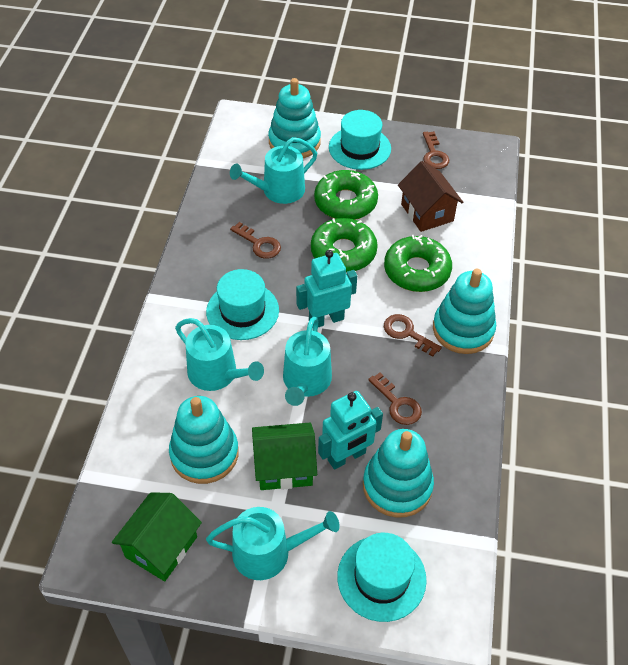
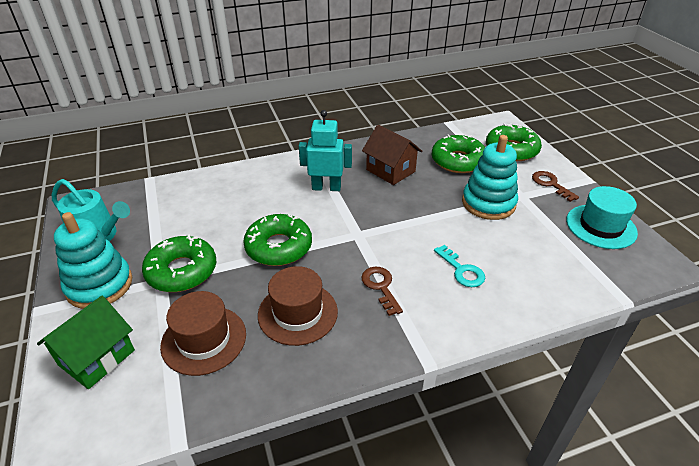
brown hat: none = 0 -> [160,291,246,376] [258,266,338,346] = 2
brown key: [230,222,281,259] [368,373,422,425] [384,314,442,357] [423,132,449,169] = 4 -> [361,267,403,316] [532,171,579,202] = 2
green donut: [311,218,378,272] [314,170,378,220] [384,235,452,292] = 3 -> [142,234,216,292] [243,214,312,266] [432,135,485,173] [486,123,542,161] = 4
green house: [112,492,202,581] [252,423,317,490] = 2 -> [37,296,135,389] = 1
turquoise hat: [206,269,279,340] [329,110,391,170] [337,533,427,622] = 3 -> [566,186,638,249] = 1
turquoise key: none = 0 -> [434,245,485,287] = 1
turquoise robot: [296,250,357,327] [318,391,383,469] = 2 -> [299,110,352,191] = 1
turquoise stacking toy: [169,396,239,484] [268,78,321,158] [363,429,434,518] [433,269,496,354] = 4 -> [54,212,132,309] [462,135,518,220] = 2
turquoise watering can: [175,318,264,391] [206,507,340,580] [230,137,317,204] [283,317,332,406] = 4 -> [52,179,130,241] = 1

